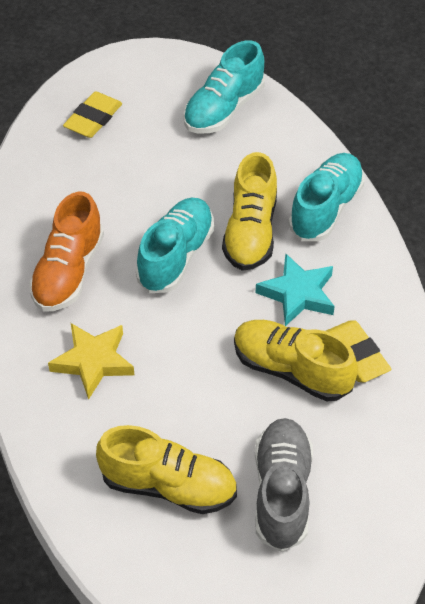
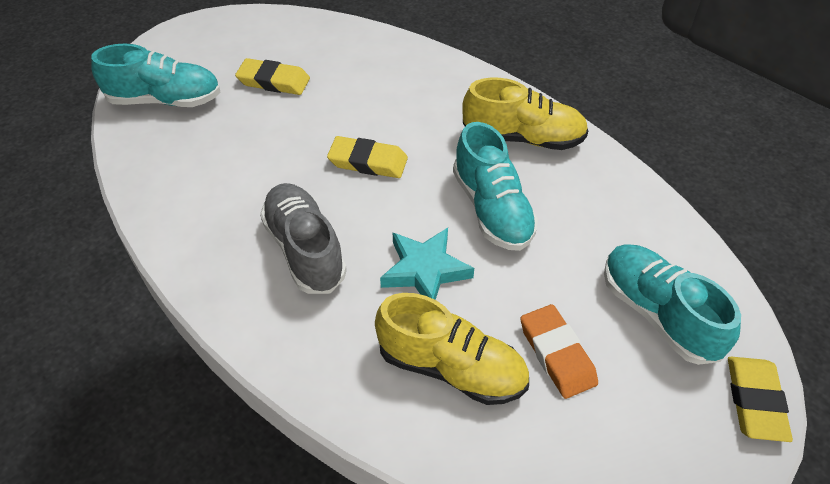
orange eraser: none = 0 -> [521,304,598,399] = 1
orange shoe: [29,192,104,312] = 1 -> none = 0
yellow eraser: [63,91,122,138] [326,320,391,382] = 2 -> [235,58,310,95] [327,136,408,178] [728,357,793,442] = 3
yellow shoe: [96,425,237,514] [222,152,277,271] [234,320,358,401] = 3 -> [375,293,529,405] [462,78,588,150] = 2
yellow star: [48,323,134,400] = 1 -> none = 0

